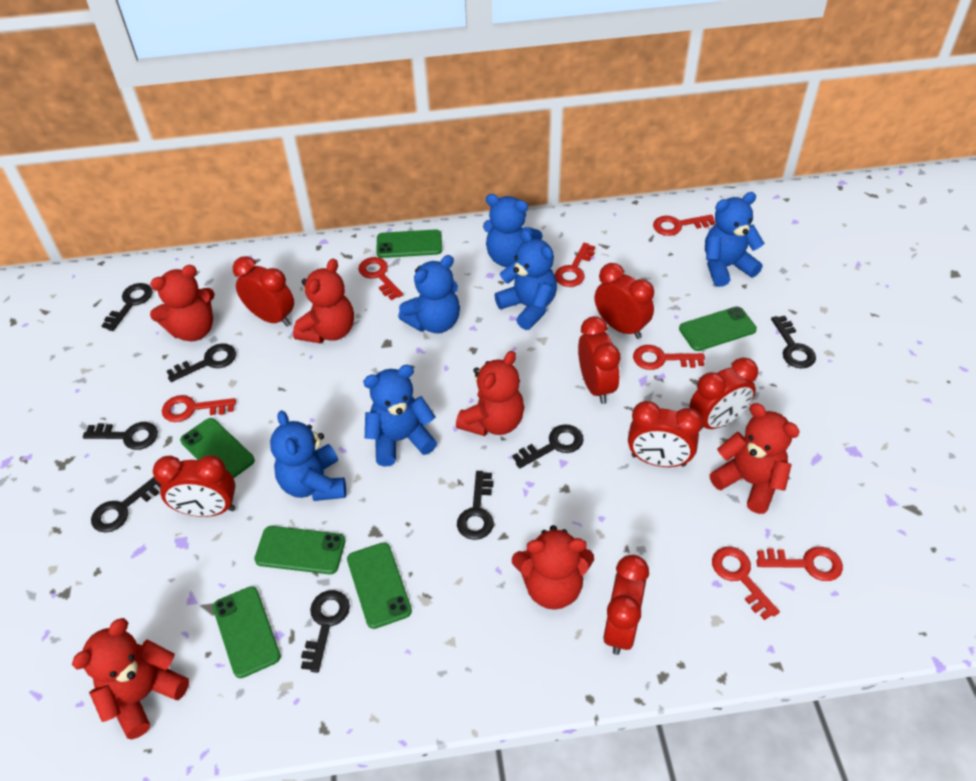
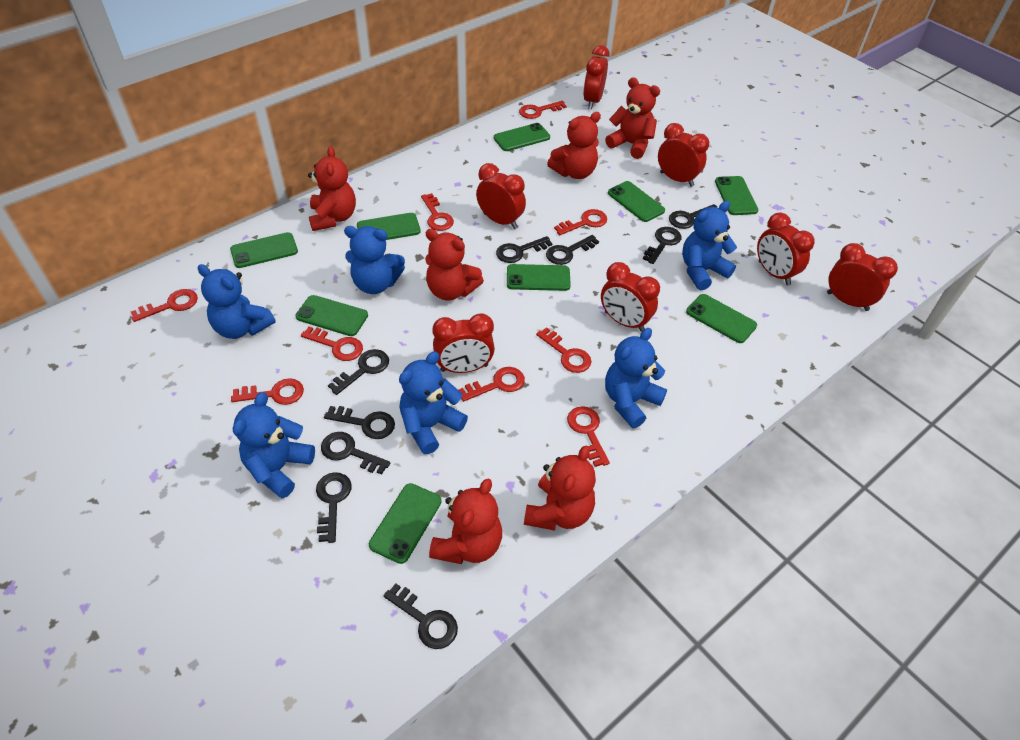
black key: [83,422,158,450] [91,477,161,533] [101,283,153,331] [167,343,236,382] [301,590,350,673] [457,471,494,540] [512,424,584,468] [771,316,816,368] = 8 -> [316,472,352,543] [321,432,390,475] [324,406,395,439] [328,349,389,395] [384,583,458,649] [496,236,552,263] [546,235,599,265] [643,227,682,264] [669,204,717,229] = 9
green phone: [180,418,255,478] [213,586,281,678] [254,526,345,574] [347,542,412,629] [377,229,442,258] [679,307,757,351] = 6 -> [230,232,298,268] [296,295,368,336] [357,213,421,240] [369,483,442,564] [494,123,550,151] [507,264,571,291] [608,181,665,222] [686,294,757,343] [715,176,758,215] = 9
red key: [162,395,236,422] [358,257,403,300] [555,243,595,287] [633,345,705,370] [653,215,715,236] [712,547,780,620] [756,547,843,581] = 7 -> [131,289,198,322] [231,378,304,405] [301,327,363,361] [421,193,454,231] [459,367,525,402] [519,101,566,119] [536,327,592,373] [554,209,607,235] [567,406,610,467] = 9

